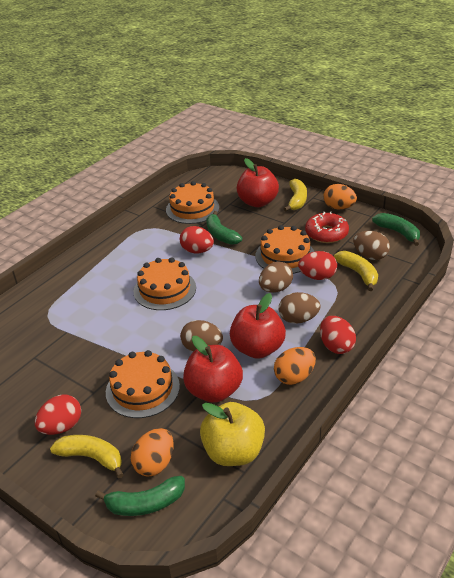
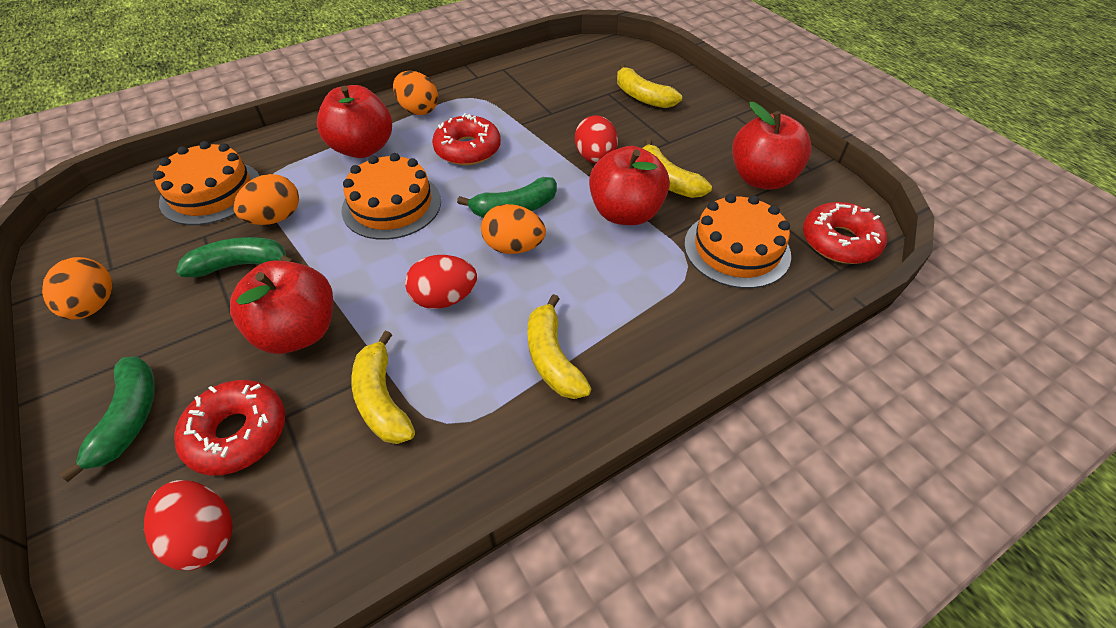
brown egg: [180,320,223,352] [259,262,293,293] [279,292,321,324] [353,231,390,260] = 4 -> none = 0
orange cake: [106,350,180,418] [134,257,196,310] [166,181,219,224] [255,225,314,274] = 4 -> [153,141,260,225] [341,153,441,240] [684,194,791,289] = 3
orange egg: [131,428,174,477] [274,347,316,385] [323,184,357,209] = 3 -> [42,257,112,320] [233,174,299,225] [393,71,438,115] [481,204,546,254] = 4
red apple: [183,336,243,403] [230,293,286,359] [237,158,279,207] = 3 -> [230,260,333,354] [317,85,392,158] [589,146,670,225] [732,102,812,190] = 4
red donut: [305,212,349,243] = 1 -> [174,380,285,476] [432,113,501,165] [803,202,887,264] = 3
red egg: [35,395,81,435] [180,226,214,253] [298,251,337,280] [320,316,356,354] = 4 -> [144,480,233,570] [405,255,477,309] [575,115,618,163] = 3
yellow apple: [200,402,265,466] = 1 -> none = 0
yellow banana: [50,435,124,478] [284,179,307,211] [334,251,378,291] = 3 -> [351,331,415,444] [527,294,592,399] [617,64,682,108] [643,138,712,198] = 4

